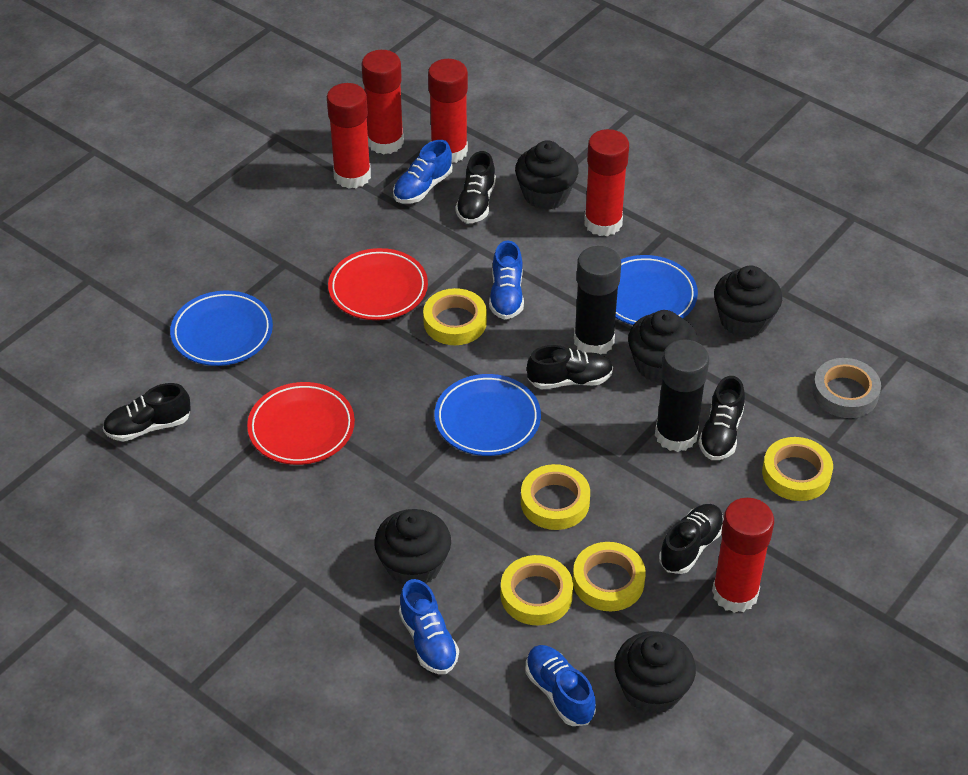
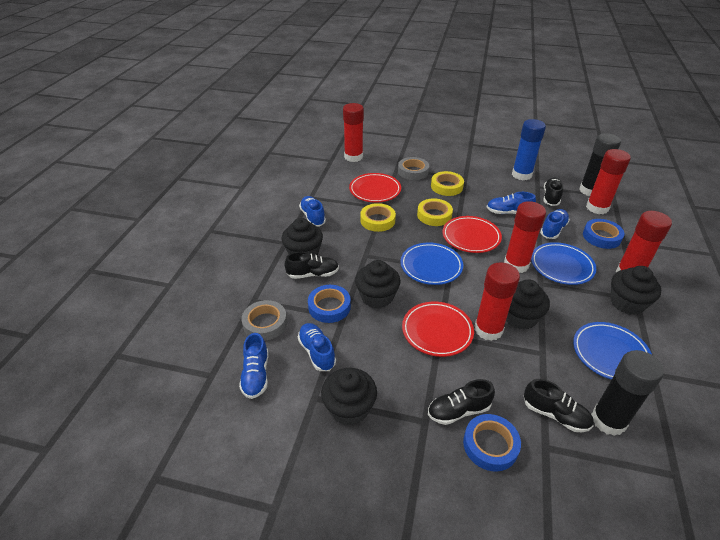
black shoe: [103,383,190,441] [455,151,496,224] [527,345,613,389] [659,504,724,574] [698,376,745,460] = 5 -> [284,252,339,279] [428,379,495,425] [524,379,594,432] [543,178,563,206] = 4
blue glue stick: none = 0 -> [512,119,546,180] = 1
blue shoe: [393,140,452,203] [399,579,459,674] [489,241,524,320] [525,645,596,726] = 4 -> [239,333,268,399] [298,323,336,371] [299,196,326,226] [487,192,536,214] [540,209,570,239] = 5
blue tape: none = 0 -> [308,285,351,323] [463,414,521,472] [583,219,624,249] = 3
grey tape: [812,358,881,418] = 1 -> [242,300,287,341] [398,157,429,180] = 2
red plate: [247,382,355,465] [328,248,428,320] = 2 -> [349,173,401,202] [402,302,474,357] [442,216,502,253] = 3
yellow tape: [423,288,487,345] [501,555,573,625] [521,464,590,530] [573,542,646,611] [762,437,833,501] = 5 -> [360,203,396,232] [417,198,453,226] [431,171,464,196] = 3

